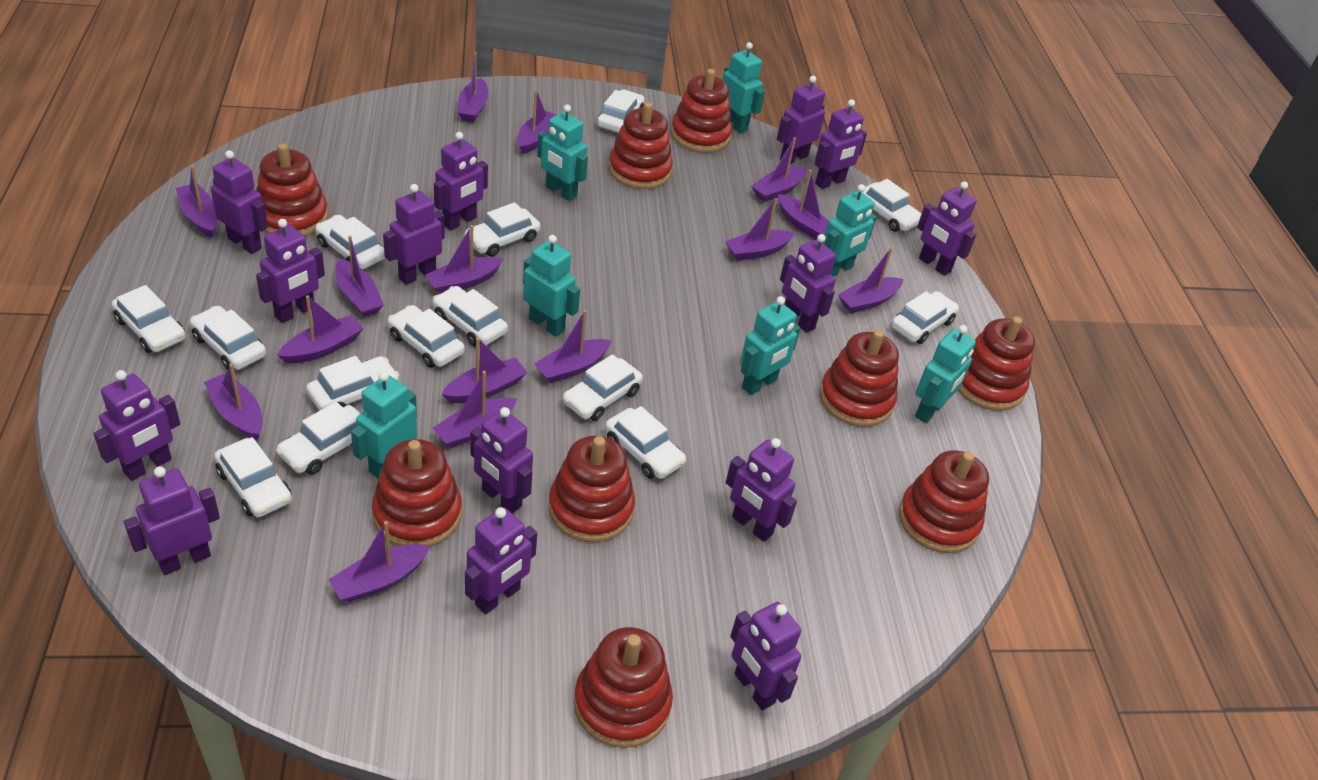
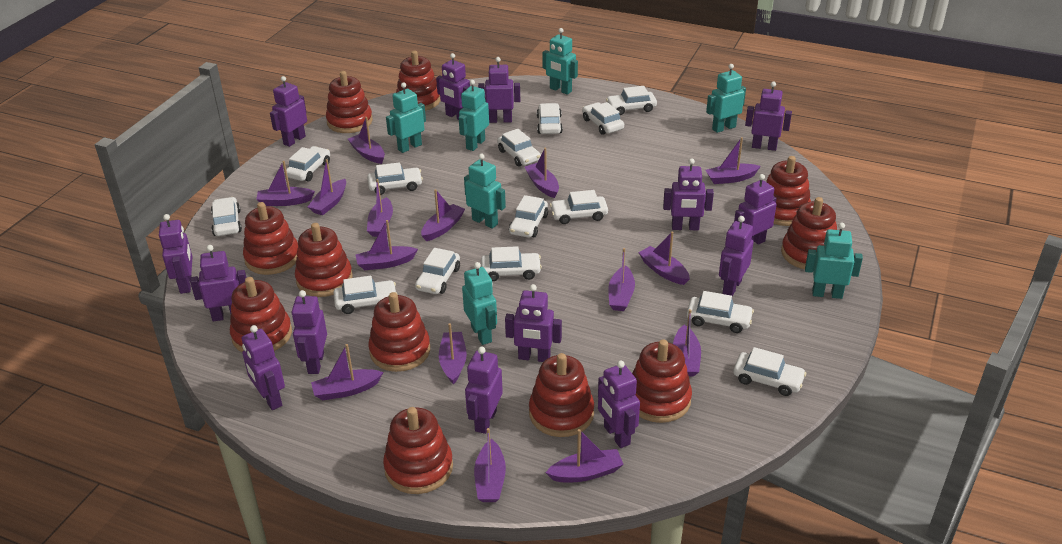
red stacking toy: [256,143,328,237] [372,439,462,547] [549,436,635,542] [574,627,673,748] [608,102,673,189] [671,69,732,153] [819,330,899,427] [899,450,989,553] [958,316,1035,411] = 9 -> [230,277,292,352] [243,202,298,275] [295,223,353,297] [326,71,373,133] [368,292,430,372] [383,407,453,494] [396,51,441,111] [529,353,594,437] [632,339,692,423] [767,156,811,226] [781,197,837,269] = 11

